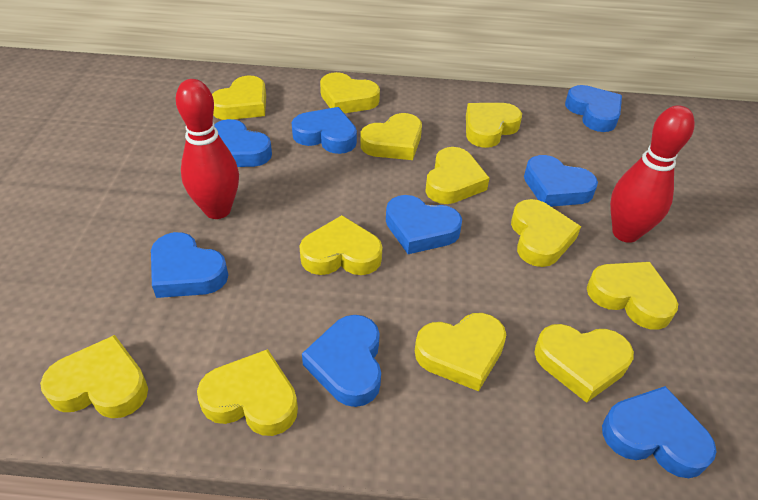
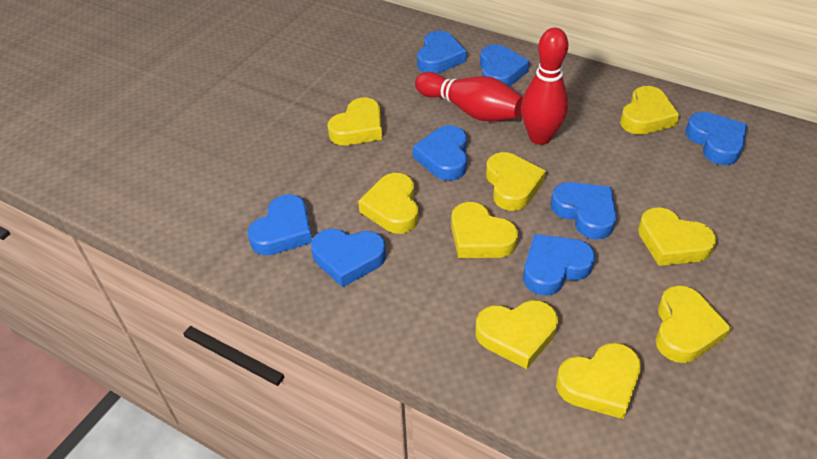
yellow heart: [40,335,148,418] [197,349,298,436] [212,75,266,120] [299,215,382,275] [320,72,380,113] [360,113,422,160] [415,313,506,391] [425,147,490,204] [466,103,522,148] [511,199,581,267] [534,324,634,403] [587,262,678,330] = 12 -> [328,98,382,145] [358,173,418,234] [451,202,518,258] [475,300,558,369] [486,152,546,211] [556,343,641,419] [620,86,680,135] [638,207,717,266] [655,285,731,363] = 9

